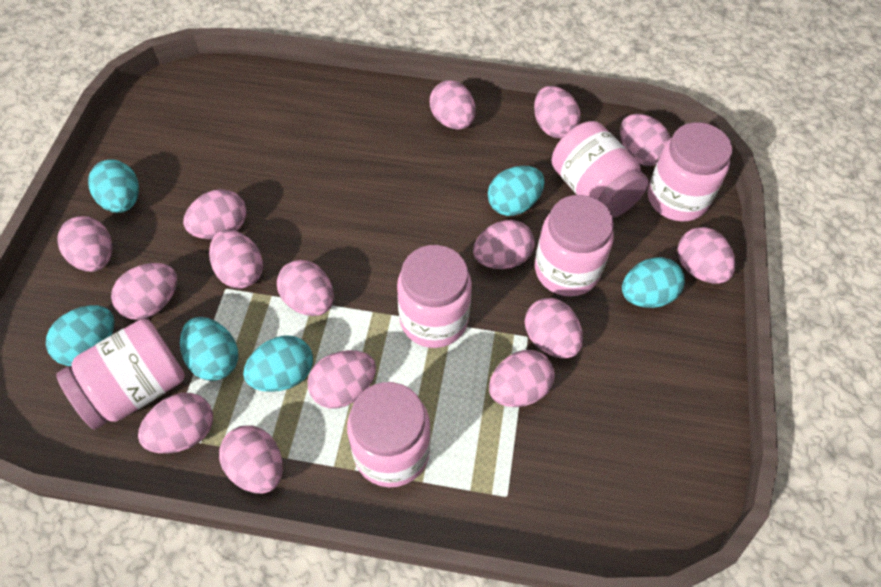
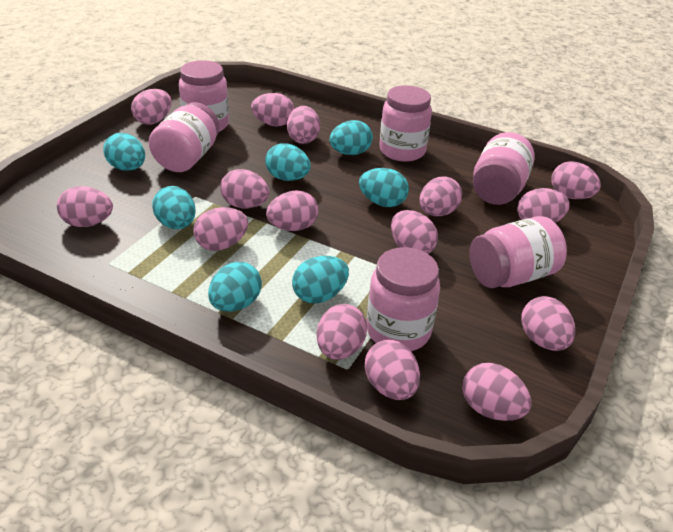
turquoise egg: [46,305,114,366] [88,159,139,213] [180,317,238,381] [243,335,313,392] [488,166,544,216] [622,257,685,308] = 6 -> [103,133,145,171] [152,186,196,229] [208,262,262,312] [265,144,311,181] [292,256,349,303] [329,120,373,155] [359,168,409,207] = 7

